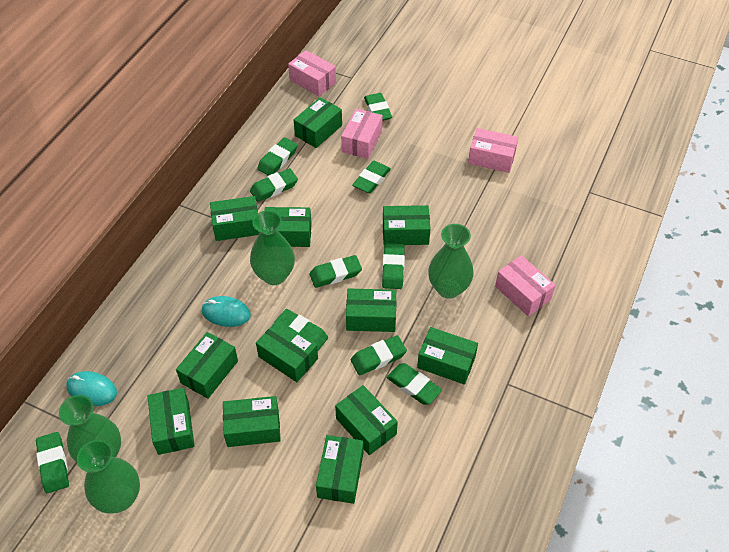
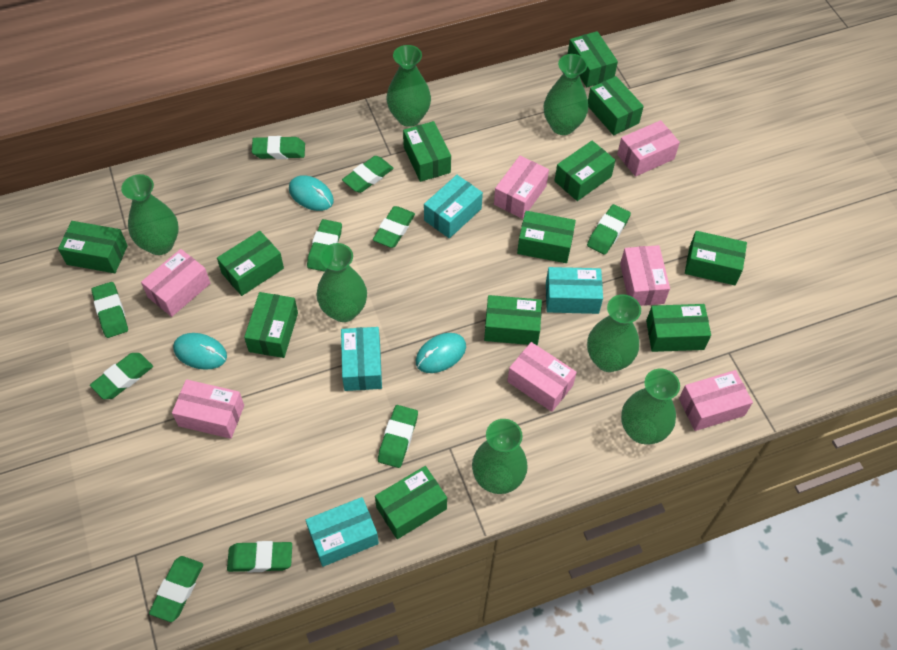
green vase: [59,395,121,462] [77,440,140,514] [250,210,295,285] [428,224,474,299] = 4 -> [121,174,179,255] [316,243,367,322] [386,45,431,127] [472,419,528,494] [544,54,588,135] [587,294,641,372] [621,369,680,444] = 7
pink box: [288,50,336,96] [341,108,383,159] [468,128,518,173] [495,255,556,317] = 4 -> [141,249,210,317] [172,379,244,439] [494,156,549,219] [507,342,577,412] [617,120,680,177] [620,245,670,306] [679,370,753,431] = 7
turquoise box: none = 0 -> [306,497,379,567] [341,327,382,391] [424,175,483,238] [546,267,603,314] = 4
turquoise mouse: [67,371,117,406] [202,296,251,327] = 2 -> [173,333,227,370] [289,175,334,211] [416,333,466,373] = 3

